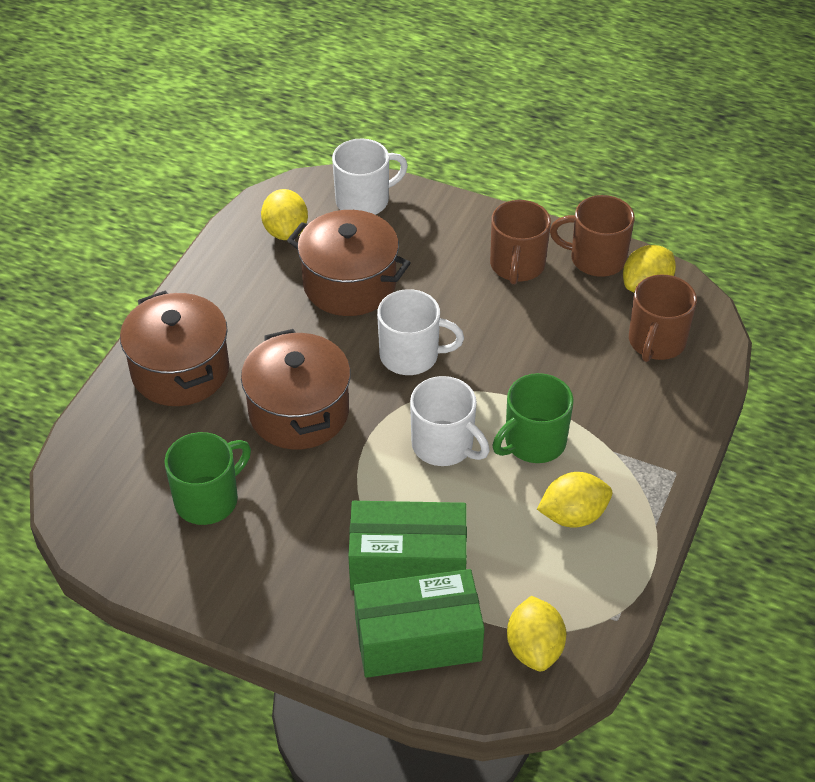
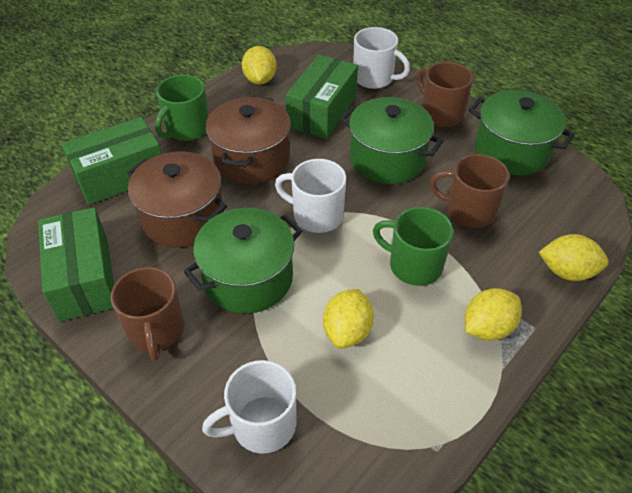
brown pot: [120,291,229,406] [241,329,351,450] [287,210,411,316] = 3 -> [127,151,227,248] [206,96,291,184] = 2
green box: [348,501,467,591] [354,569,485,678] = 2 -> [38,207,114,322] [62,117,162,205] [286,54,358,139] = 3
green pot: none = 0 -> [183,208,303,314] [340,97,444,184] [469,90,575,176] = 3

